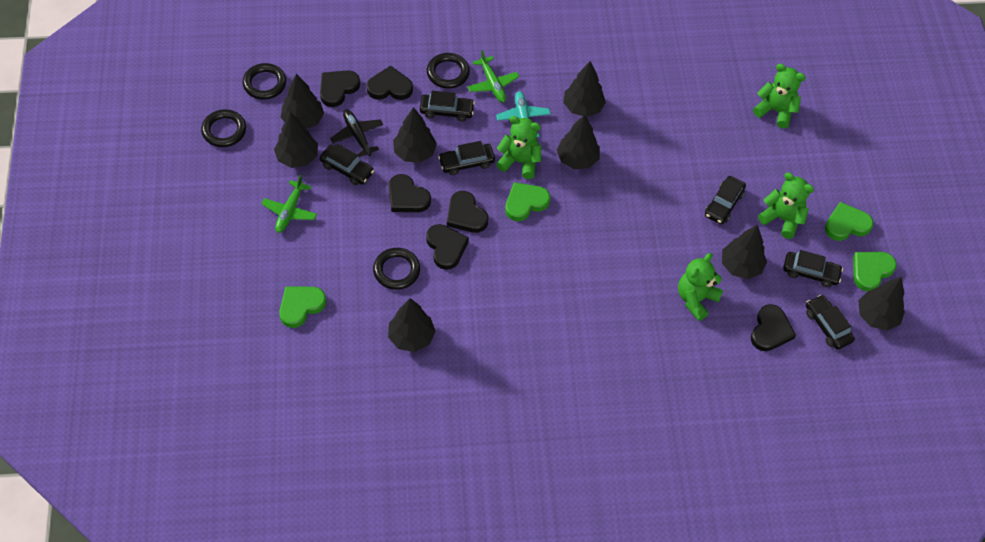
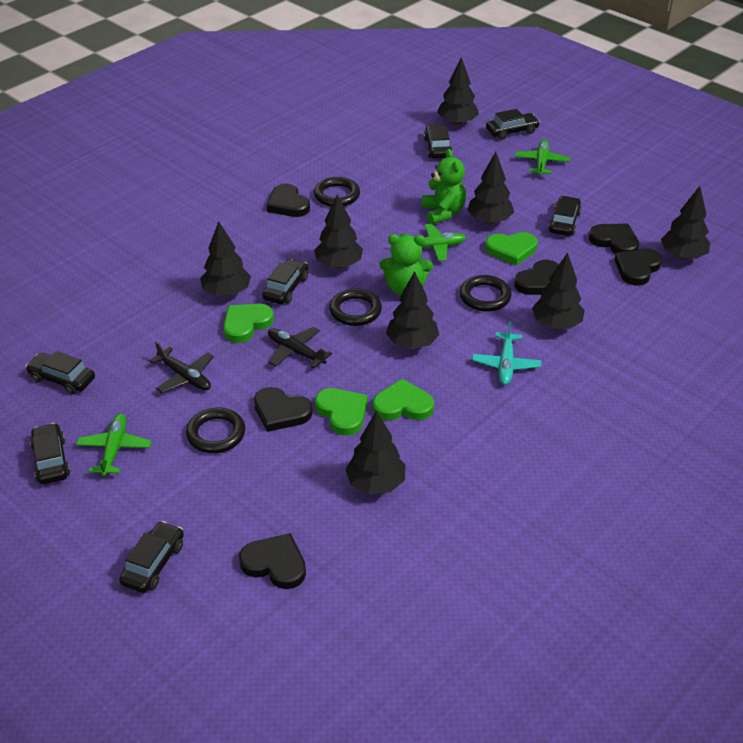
black car: [320,144,374,185] [420,91,475,122] [438,141,495,175] [705,176,746,224] [783,250,843,287] [806,295,855,350] = 6 -> [25,351,95,395] [30,423,70,484] [119,521,184,593] [262,259,308,304] [424,124,453,159] [486,109,540,140] [548,196,582,236] = 7
black plane: [330,109,383,157] = 1 -> [149,342,214,393] [268,327,332,368] = 2
green plane: [261,175,317,233] [467,50,519,103] = 2 -> [76,414,151,476] [400,224,466,261] [514,140,570,175] = 3
green teddy bear: [496,116,542,179] [678,253,723,321] [753,64,806,129] [758,173,814,239] = 4 -> [379,234,433,296] [422,149,466,224] = 2

